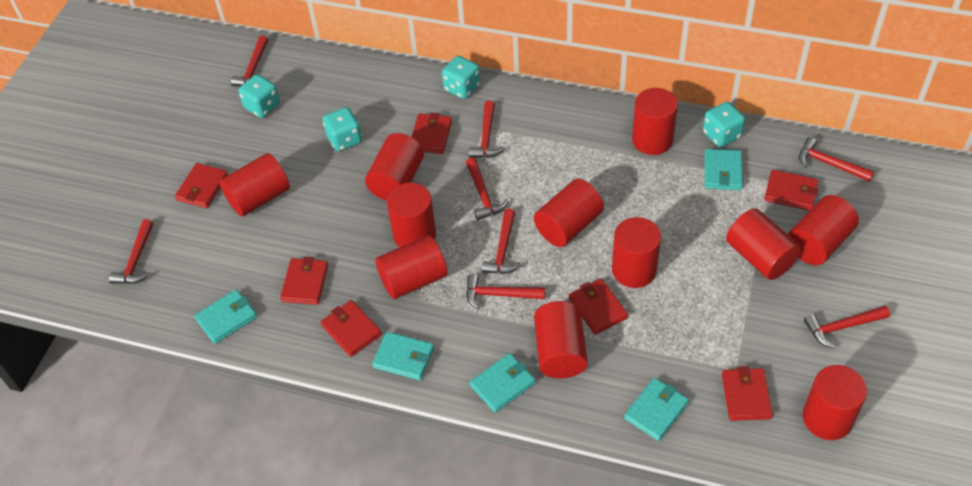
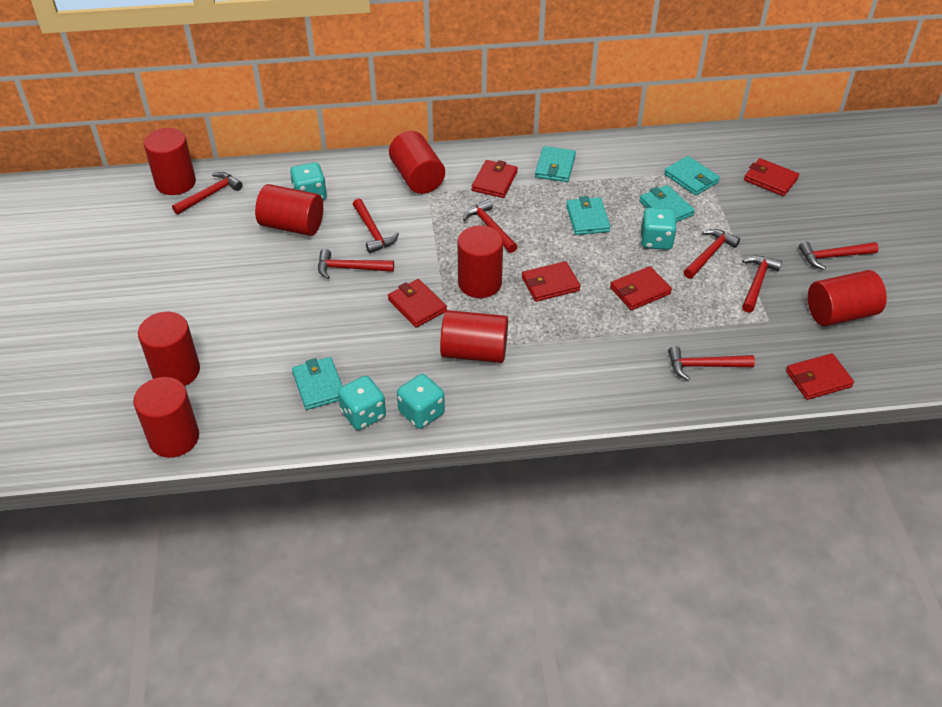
red cylinder: [220,153,290,217] [365,133,424,201] [375,235,448,299] [387,183,436,247] [534,179,604,247] [534,301,588,379] [612,217,661,288] [632,88,678,155] [726,208,801,280] [788,195,859,265] [803,365,867,440] = 11 -> [133,377,199,458] [138,312,200,386] [144,128,196,195] [255,184,323,236] [389,131,445,194] [440,310,508,363] [457,225,503,298] [808,270,887,326] = 8
red wallet: [175,163,228,208] [280,257,328,305] [321,300,382,357] [412,113,452,154] [569,279,628,334] [722,366,773,421] [764,170,819,211] = 7 -> [388,279,447,328] [472,160,518,198] [522,261,581,302] [610,266,672,310] [744,158,799,196] [786,353,854,400] = 6

